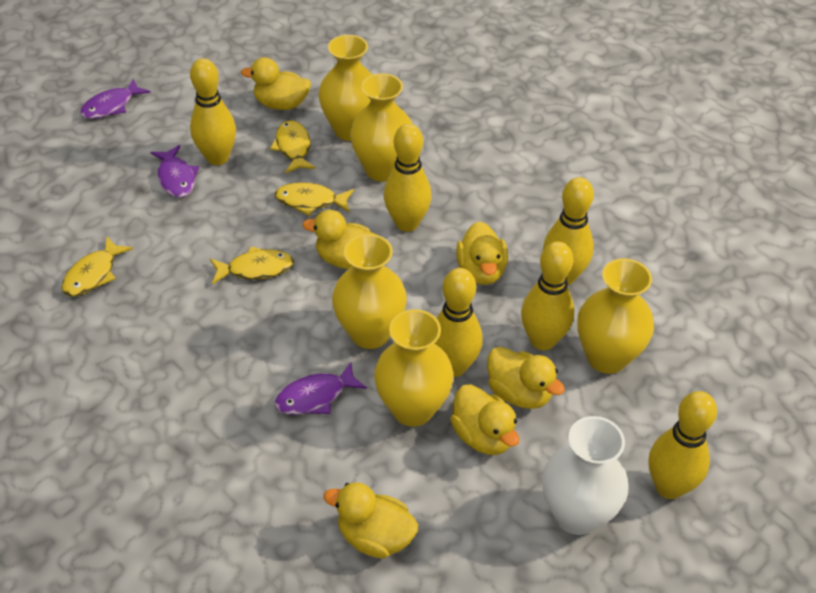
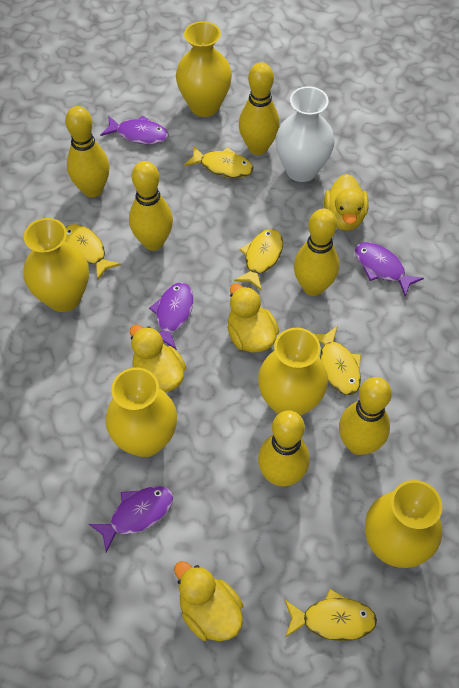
purple fish: [80,79,150,119] [150,145,199,198] [275,362,367,415] = 3 -> [89,486,173,553] [100,115,168,144] [149,283,193,350] [355,242,424,296] = 4
yellow duck: [241,57,311,110] [303,210,377,269] [324,482,418,558] [450,384,519,455] [456,221,508,285] [487,347,565,409] = 6 -> [130,325,186,392] [174,561,243,641] [227,284,279,352] [324,174,369,231] = 4
yellow fish: [61,237,133,297] [210,246,294,284] [270,120,316,173] [275,182,354,216] = 4 -> [65,224,121,280] [184,146,253,178] [234,229,283,291] [285,589,377,641] [314,326,361,395] = 5

